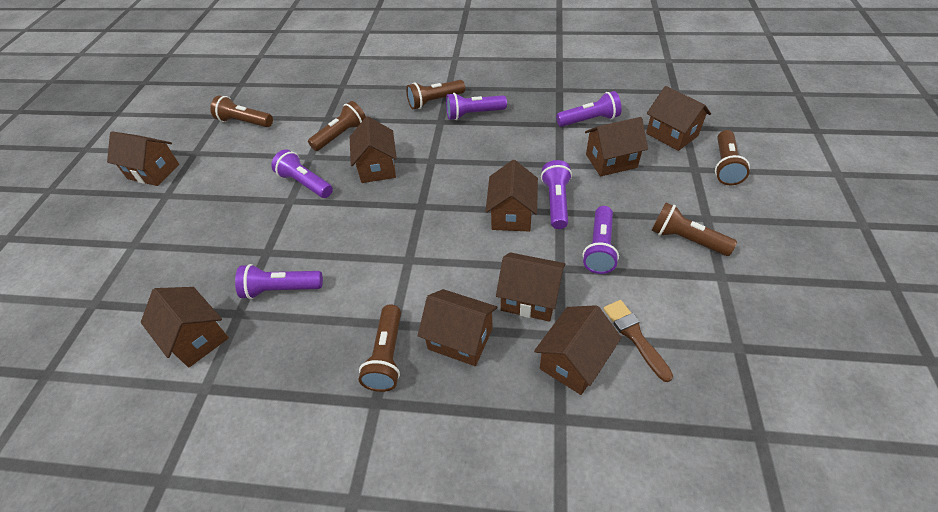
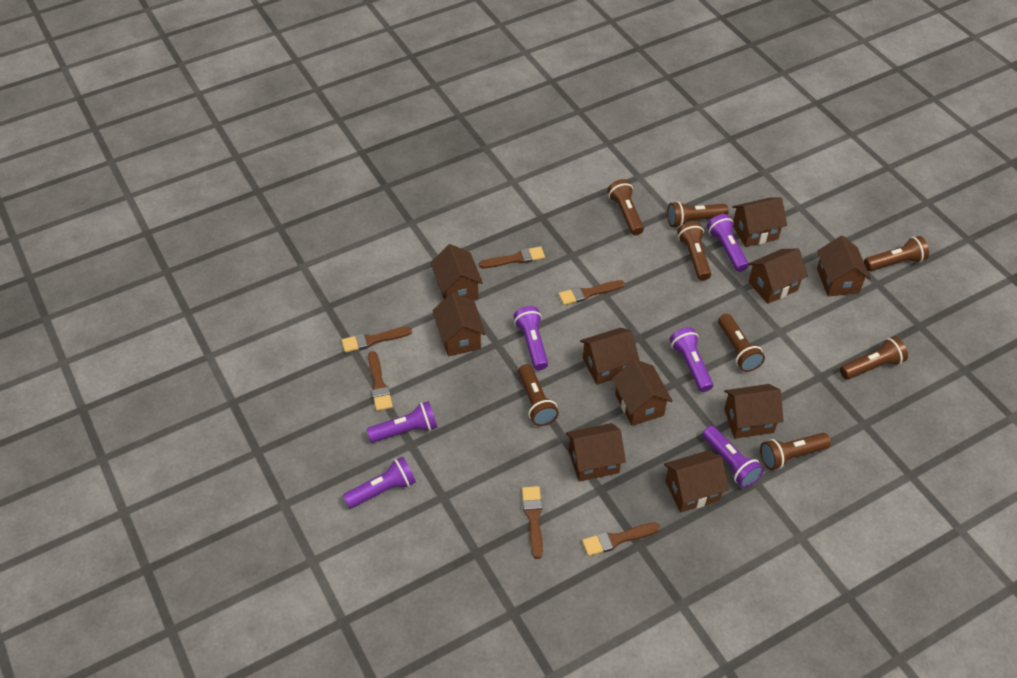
brown brush: [603,300,673,382] = 1 -> [341,327,412,353] [368,351,393,411] [479,246,545,268] [522,486,543,559] [558,280,625,305] [582,523,660,556] = 6
brown flashlight: [210,95,273,127] [308,101,366,151] [359,304,401,392] [406,80,465,109] [651,203,737,256] [715,130,750,185] = 6 -> [518,364,559,426] [607,179,644,235] [667,201,729,228] [677,221,711,281] [718,314,765,372] [760,433,831,470] [840,336,908,380] [864,236,929,271] = 8
brown house: [107,132,179,186] [141,287,229,368] [350,116,397,183] [418,289,497,366] [485,160,538,232] [496,252,565,322] [534,305,622,395] [585,117,648,176] [646,86,711,151] = 9 -> [430,244,483,300] [432,292,486,356] [566,423,626,482] [580,328,640,385] [612,359,673,426] [664,450,729,513] [724,384,784,439] [732,197,787,247] [748,249,808,304] [817,236,871,296] = 10

